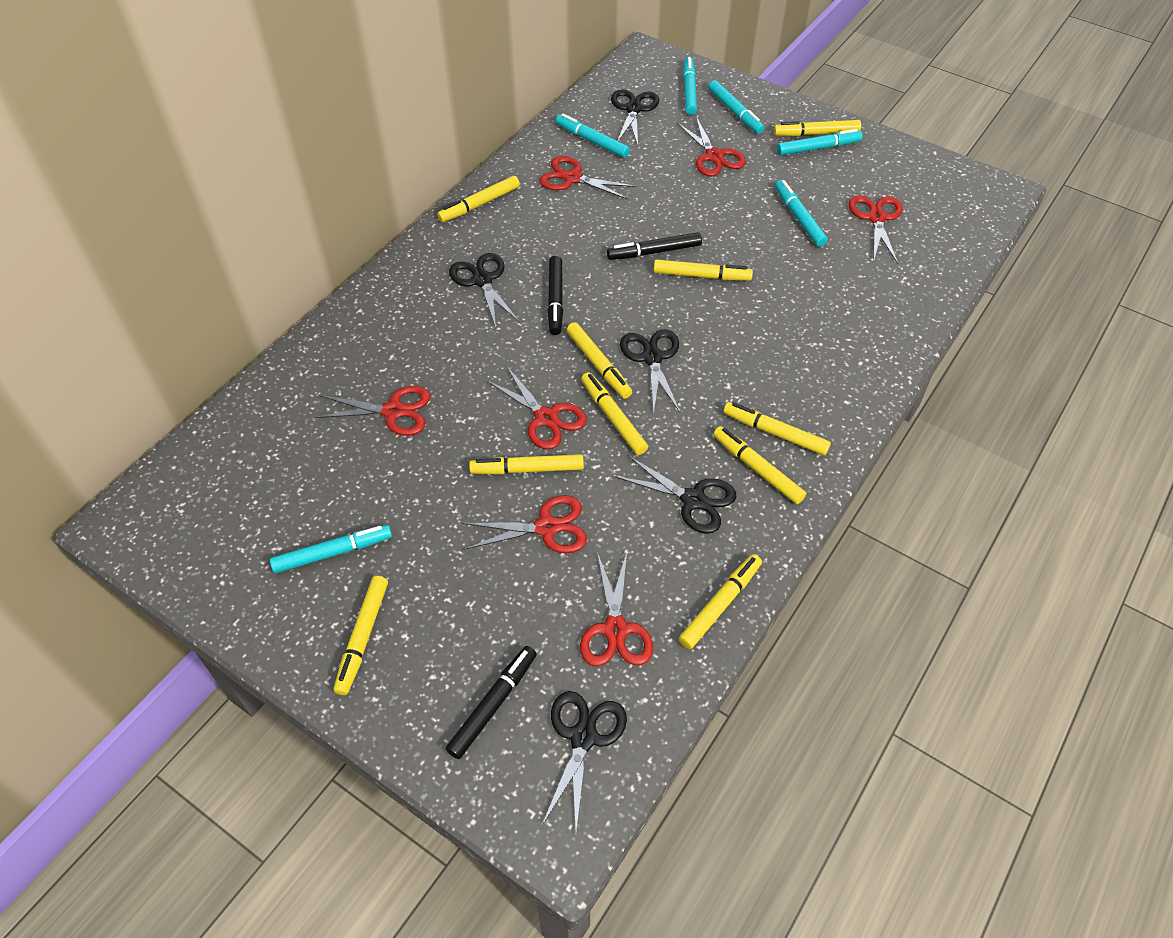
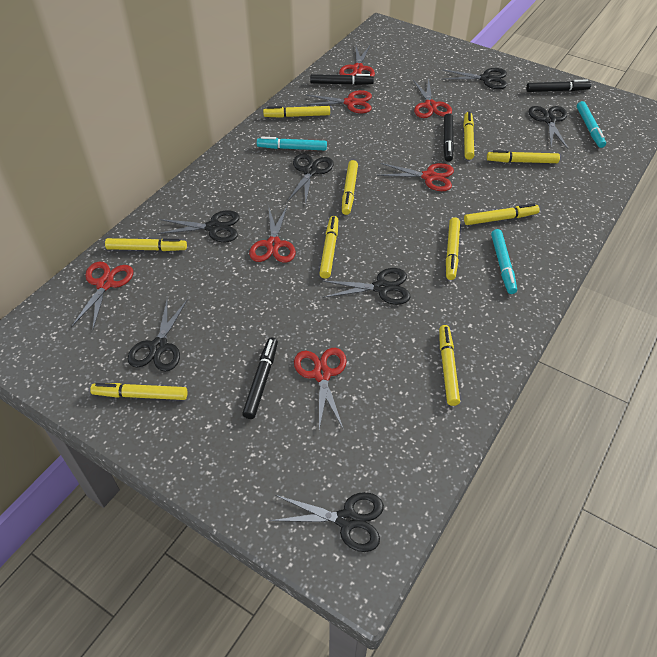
black marker: [446,646,537,759] [548,256,563,335] [607,232,702,260] = 3 -> [242,338,278,419] [310,74,374,85] [443,113,454,162] [526,79,591,92] = 4
black scissors: [449,253,520,328] [541,691,627,831] [611,89,659,145] [614,455,736,534] [620,329,680,415] = 5 -> [128,297,188,371] [157,210,239,242] [270,492,384,552] [287,153,334,204] [323,268,410,305] [442,68,507,89] [529,106,568,149] = 7
turquoise marker: [270,525,392,573] [556,113,630,158] [683,57,697,115] [708,80,765,134] [775,180,828,247] [777,129,863,155] = 6 -> [257,137,327,150] [491,229,517,294] [577,101,606,148] = 3

